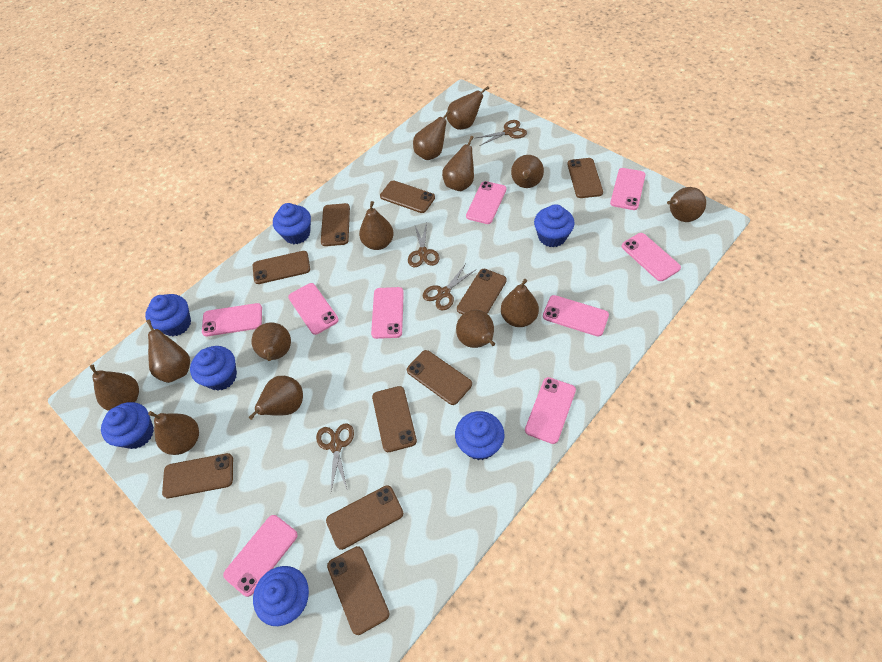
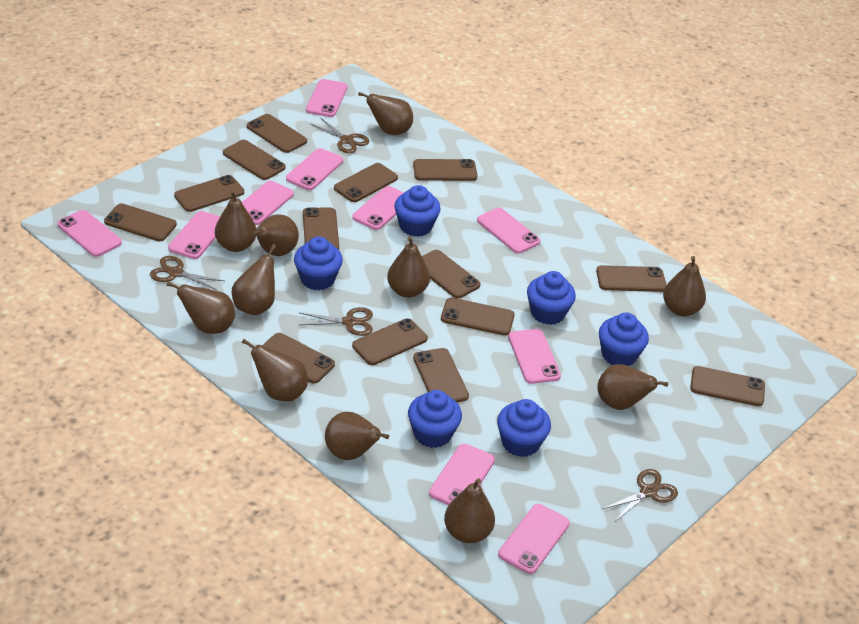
blue cupcake: [101,402,154,449] [145,294,191,336] [190,346,237,391] [253,566,309,626] [273,203,311,244] [455,411,504,460] [534,204,575,247] = 7 -> [294,237,343,290] [394,185,441,237] [408,390,462,448] [497,399,551,457] [527,271,576,325] [599,312,649,366] = 6
brown pear: [89,365,139,411] [146,320,190,383] [148,411,199,455] [249,376,303,420] [251,322,291,361] [359,201,394,250] [413,110,451,160] [442,136,474,191] [447,86,489,130] [456,310,495,348] [501,279,539,327] [511,155,544,188] [667,187,706,222] = 13 -> [167,282,235,334] [215,190,256,252] [232,244,276,316] [242,339,308,402] [251,214,299,256] [325,412,389,460] [358,92,413,135] [387,236,430,298] [444,478,495,543] [597,364,668,410] [663,256,706,316] = 11
brown phone: [162,453,233,498] [253,251,310,284] [321,203,350,246] [326,485,403,550] [327,546,390,635] [372,386,417,452] [380,180,435,213] [407,350,472,405] [457,269,507,315] [567,158,603,198] = 10 -> [104,203,177,241] [174,175,244,212] [223,140,286,180] [247,114,307,153] [262,333,335,384] [303,207,339,250] [334,163,398,202] [352,318,428,365] [413,159,478,181] [413,348,469,402] [422,250,481,299] [441,298,515,335] [596,265,666,292] [690,366,765,406] = 14
pink phone: [202,303,262,336] [223,515,298,597] [288,283,339,335] [371,287,404,339] [466,181,506,224] [525,377,576,444] [543,295,609,337] [610,168,646,210] [621,233,681,281] = 9 -> [57,210,122,257] [168,211,220,259] [242,181,294,225] [286,148,343,190] [306,79,348,117] [352,186,404,230] [429,444,495,505] [477,208,540,253] [498,504,570,574] [508,329,561,384] = 10

